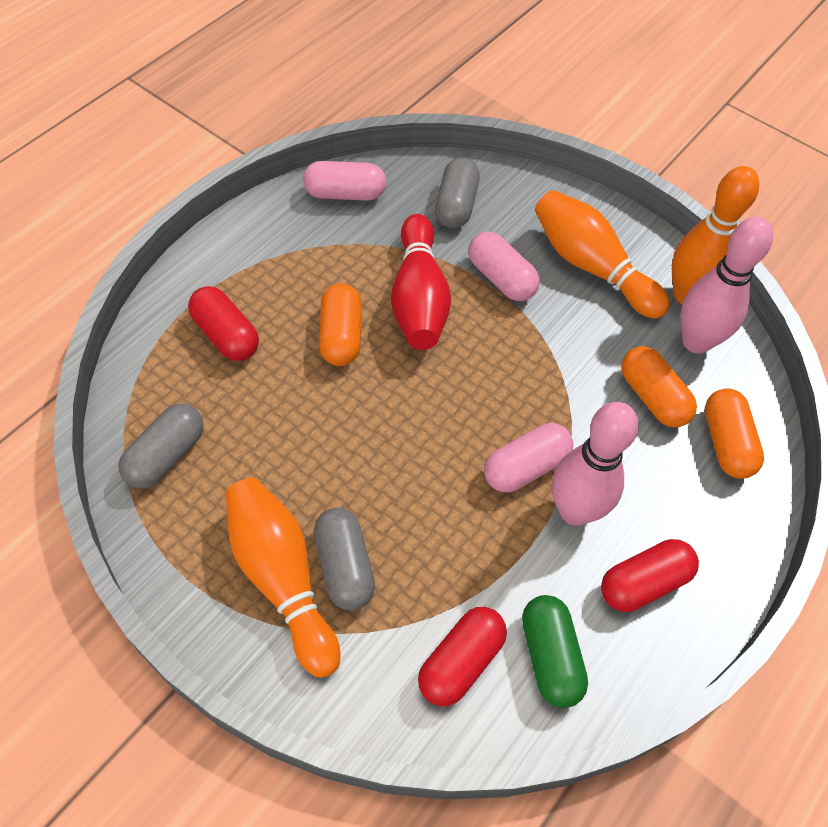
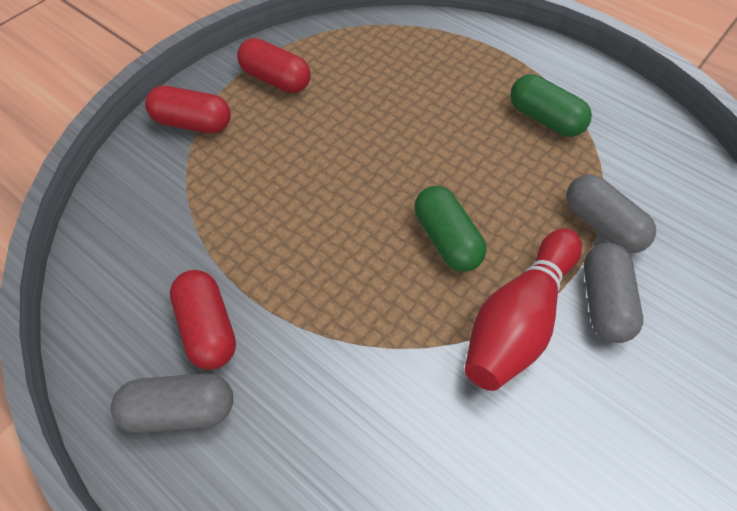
green capsule: [522,595,588,708] = 1 -> [414,186,487,272] [510,74,592,137] = 2
orange bowling pin: [226,478,340,678] [535,190,670,319] [672,166,759,304] = 3 -> none = 0
orange capsule: [319,283,361,366] [621,346,697,428] [705,388,764,479] = 3 -> none = 0
pink bowling pin: [552,402,638,526] [681,217,773,354] = 2 -> none = 0
pink capsule: [303,161,386,201] [468,231,540,301] [484,423,574,492] = 3 -> none = 0

